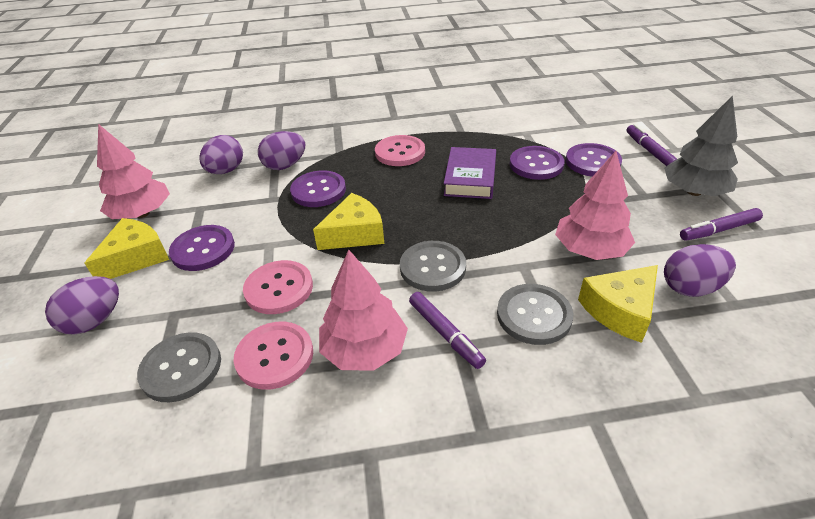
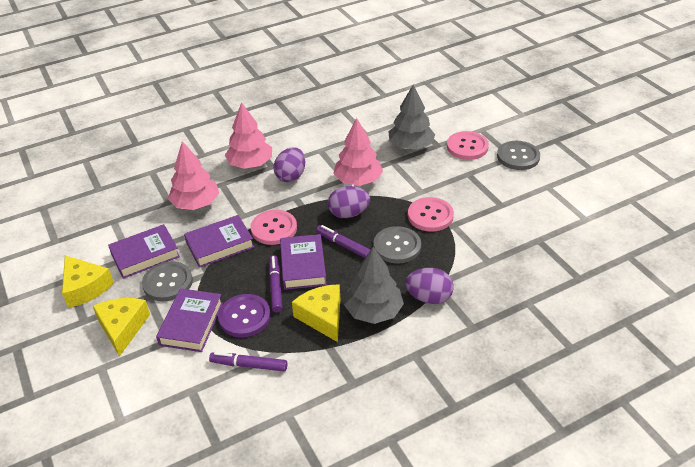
grey tree: [664,95,738,196] = 1 -> [344,247,404,324] [388,85,435,150] = 2
purple book: [444,147,496,199] = 1 -> [108,224,180,279] [156,288,223,352] [184,215,254,268] [280,234,327,290] = 4
purple button: [169,225,235,271] [290,170,346,207] [510,146,564,180] [566,143,622,177] = 4 -> [218,294,271,337] = 1
purple egg: [45,276,119,335] [199,135,243,174] [258,131,305,170] [664,244,736,297] = 4 -> [273,147,305,182] [328,186,370,218] [405,268,454,304] = 3

